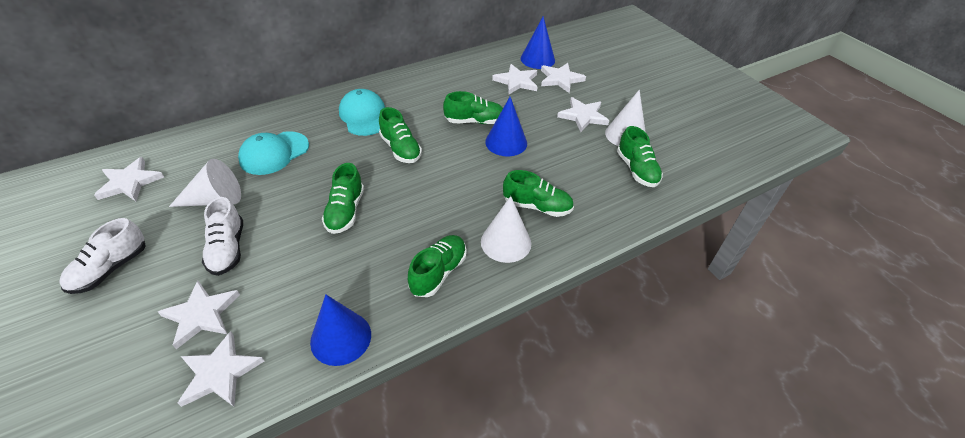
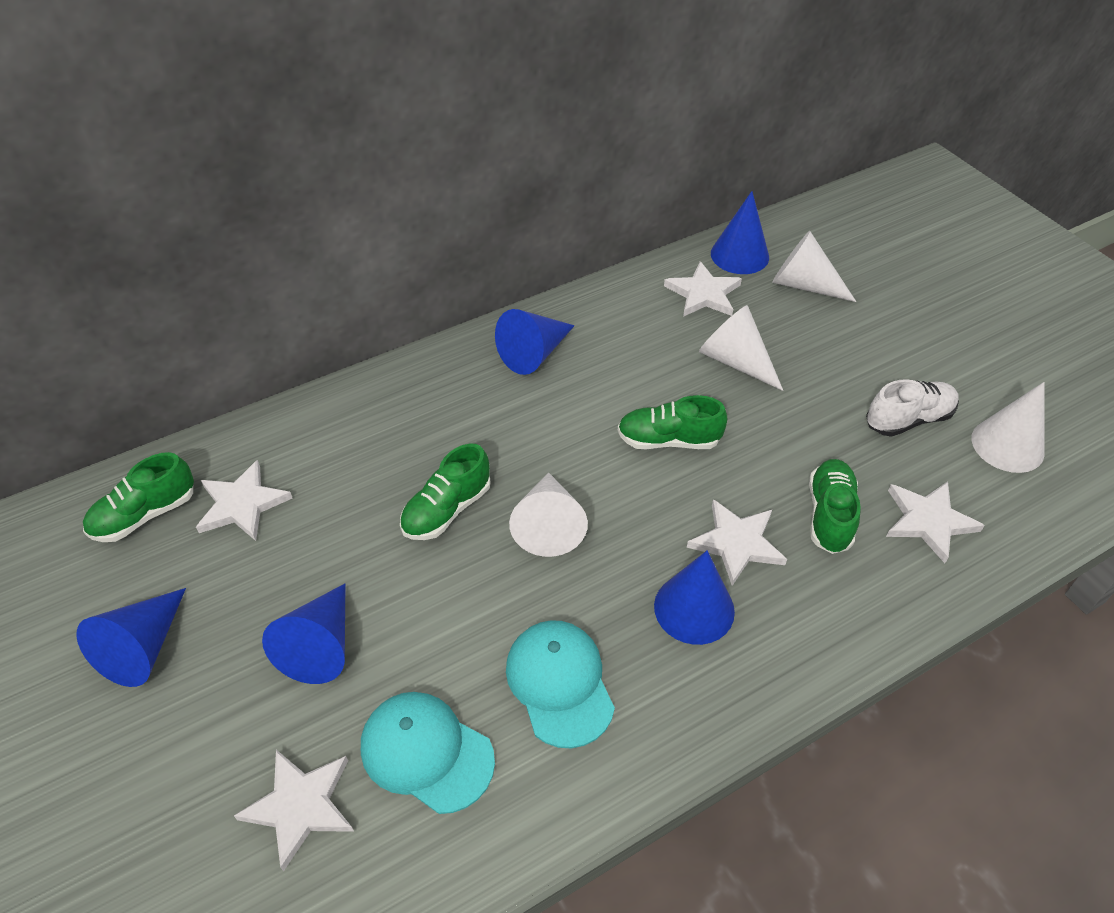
blue cone: [310,294,371,366] [485,97,527,156] [520,16,555,69] = 3 -> [76,588,186,687] [262,584,345,684] [495,309,575,375] [654,550,735,645] [711,191,769,274] = 5
green shoe: [322,163,364,234] [379,107,422,163] [408,235,467,297] [443,91,503,124] [503,170,574,217] [617,126,663,187] = 6 -> [83,452,194,542] [400,444,491,540] [618,395,727,450] [809,459,861,554] = 4
white cone: [169,159,241,207] [481,196,531,263] [605,90,646,146] = 3 -> [509,472,588,557] [699,305,783,391] [772,231,856,302] [971,382,1045,473] = 4
white shoe: [59,218,146,294] [202,197,243,276] = 2 -> [866,379,959,437] = 1
white star: [94,157,164,201] [158,281,240,349] [178,331,264,407] [492,64,538,94] [541,63,586,93] [557,97,609,132] = 6 -> [196,460,293,541] [234,750,354,871] [664,261,742,317] [687,499,787,586] [886,482,985,563] = 5

